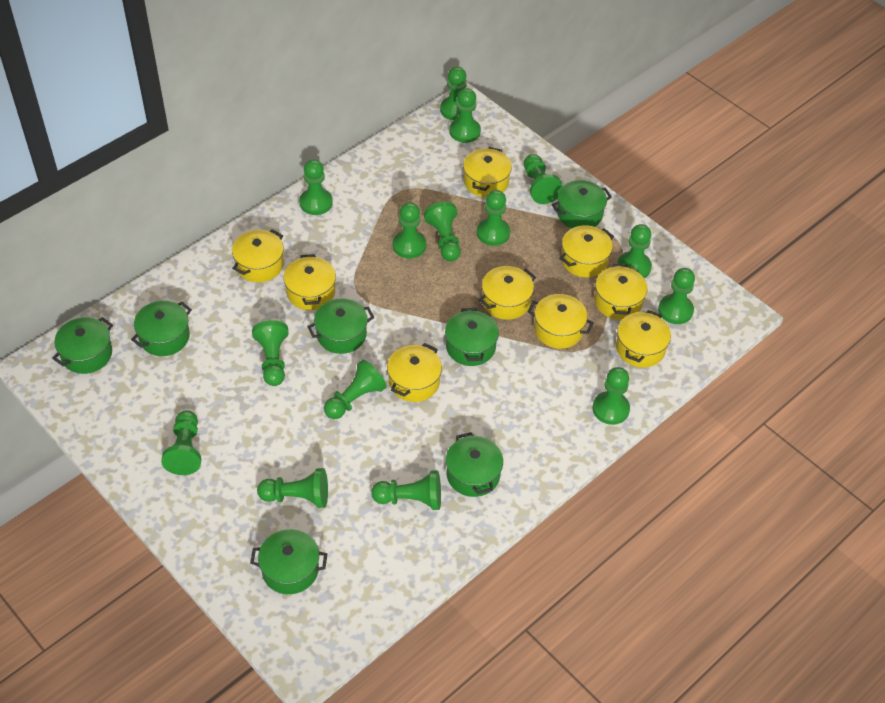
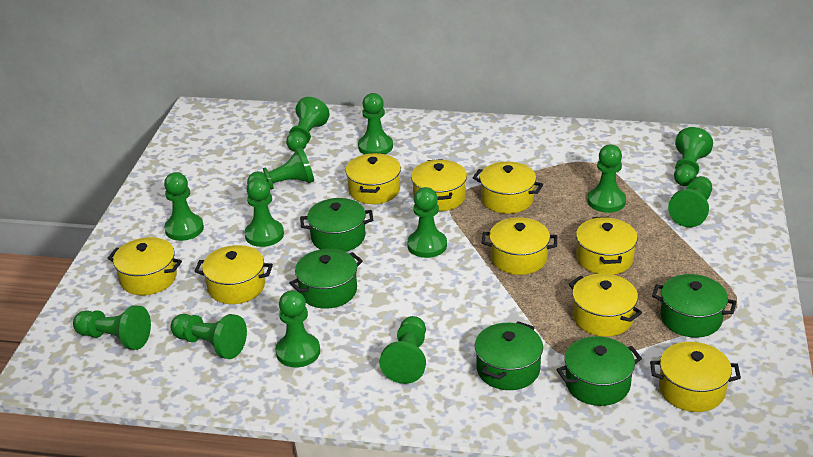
green pawn: [161,410,201,475] [252,320,289,386] [257,468,328,508] [299,159,333,215] [324,360,387,419] [371,470,441,510] [393,202,426,259] [424,202,461,261] [440,66,467,121] [449,88,481,143] [477,190,510,246] [524,154,563,204] [593,367,630,425] [617,224,652,278] [658,268,695,324] = 15 -> [73,305,151,350] [164,172,204,241] [171,314,247,359] [245,178,284,247] [247,147,314,190] [275,290,320,367] [286,97,330,152] [358,93,393,155] [380,316,426,384] [407,187,447,258] [587,145,626,213] [668,176,712,227] [674,127,713,186] = 13
green pot: [52,317,113,374] [131,301,192,356] [250,529,327,594] [307,298,374,354] [445,308,499,366] [446,432,503,497] [552,180,612,228] = 7 -> [289,249,363,309] [300,198,373,252] [475,321,543,390] [556,336,642,406] [652,274,736,338] = 5

